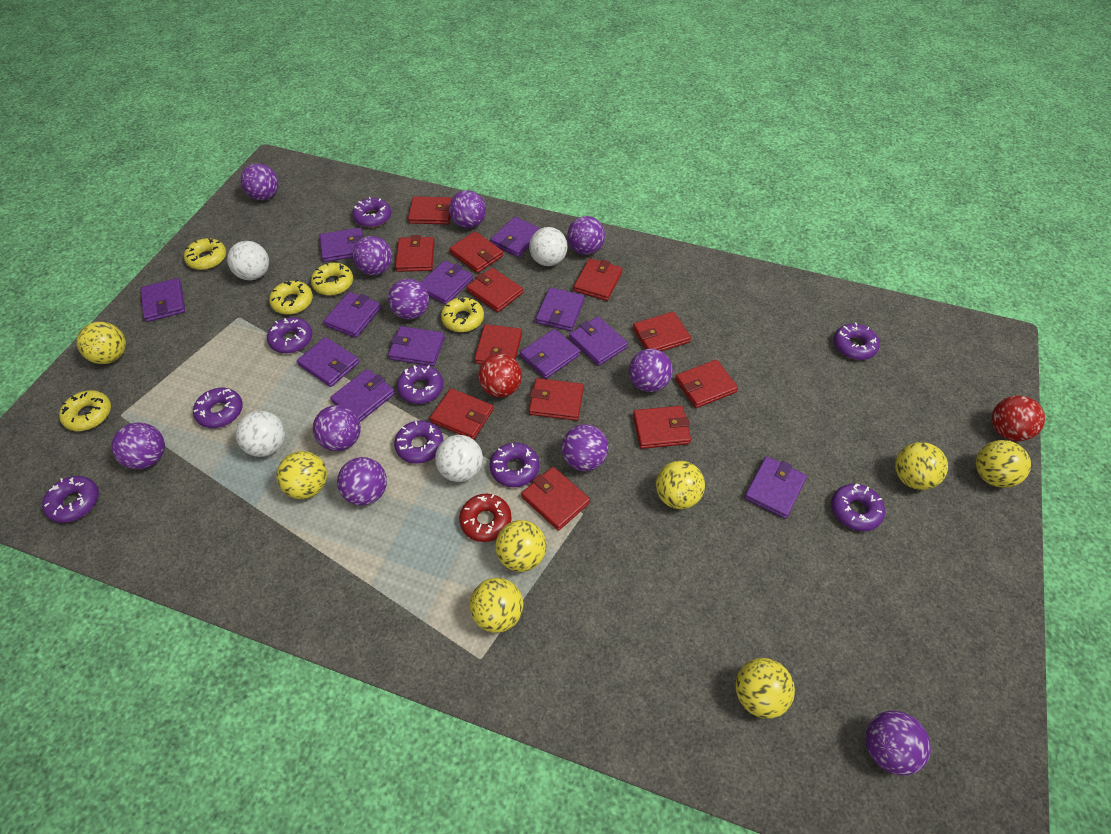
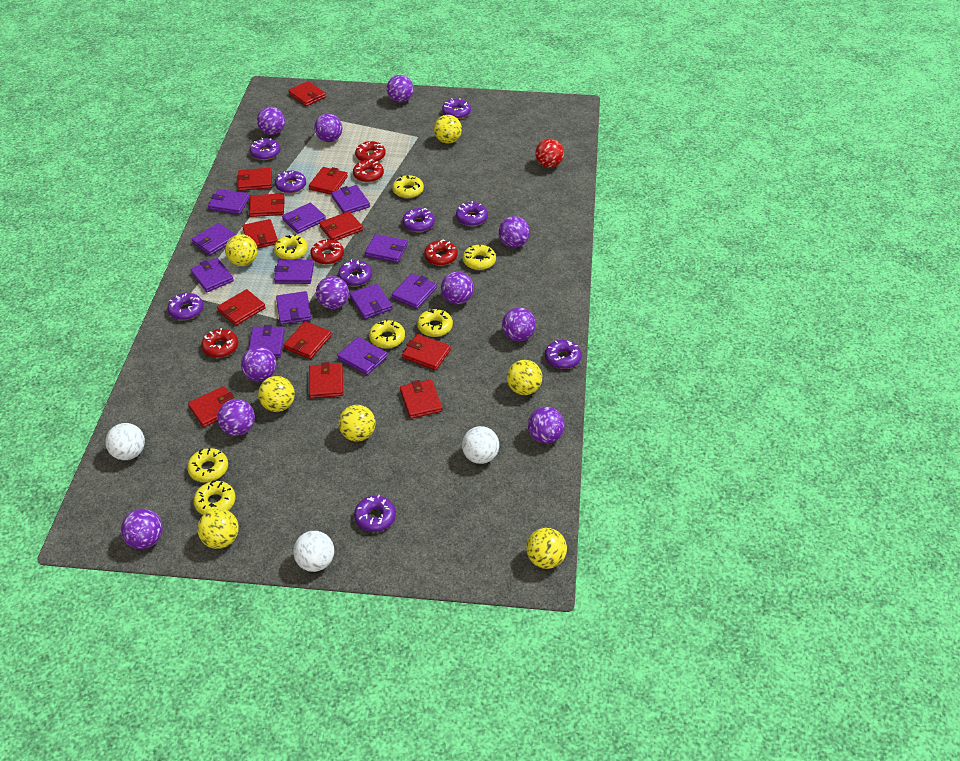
red ball: [478,354,522,397] [991,396,1045,441] = 2 -> [535,139,564,168] = 1
red donut: [459,494,512,542] = 1 -> [201,328,238,358] [310,239,344,265] [353,159,384,183] [355,141,386,161] [424,239,458,266] = 5
white ball: [227,241,269,280] [236,411,285,457] [435,435,483,482] [529,227,568,266] = 4 -> [106,423,145,460] [293,531,334,572] [462,426,499,464] = 3
yellow ball: [77,322,126,364] [277,451,327,499] [470,578,523,633] [495,520,546,572] [656,461,705,509] [735,658,795,719] [895,442,948,490] [976,440,1031,488] = 8 -> [198,508,239,549] [225,234,257,266] [258,376,295,412] [338,405,375,442] [434,115,462,144] [507,360,542,395] [526,528,567,569] = 7
yellow donut: [59,390,111,431] [184,238,226,270] [269,280,313,315] [311,263,353,296] [441,297,484,332] = 5 -> [187,448,228,482] [193,480,236,515] [274,234,308,260] [369,319,405,349] [392,175,424,198] [417,308,453,337] [463,244,496,270] = 7

